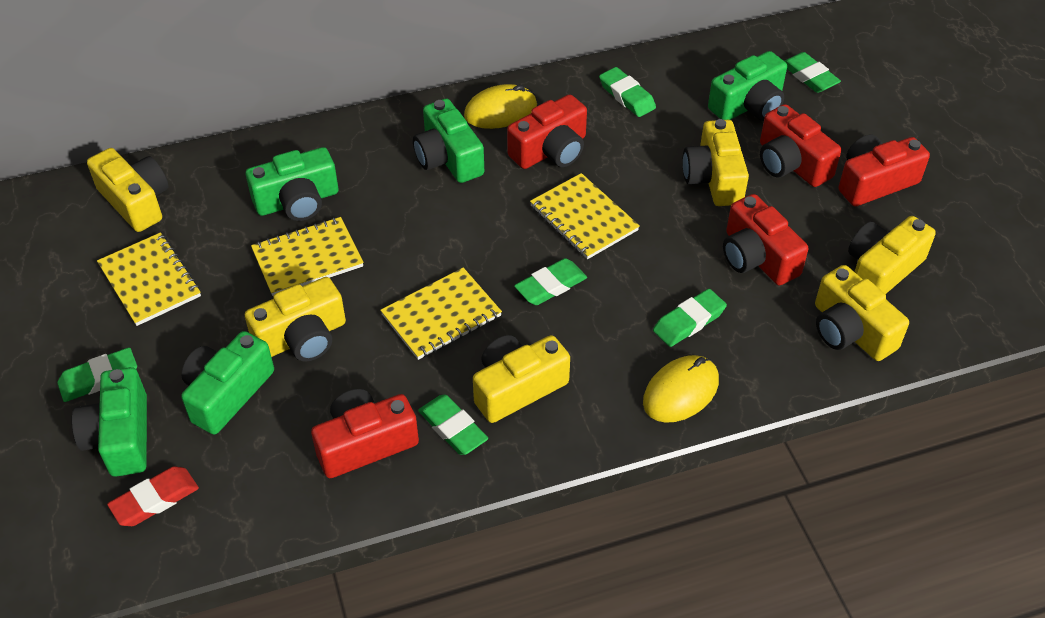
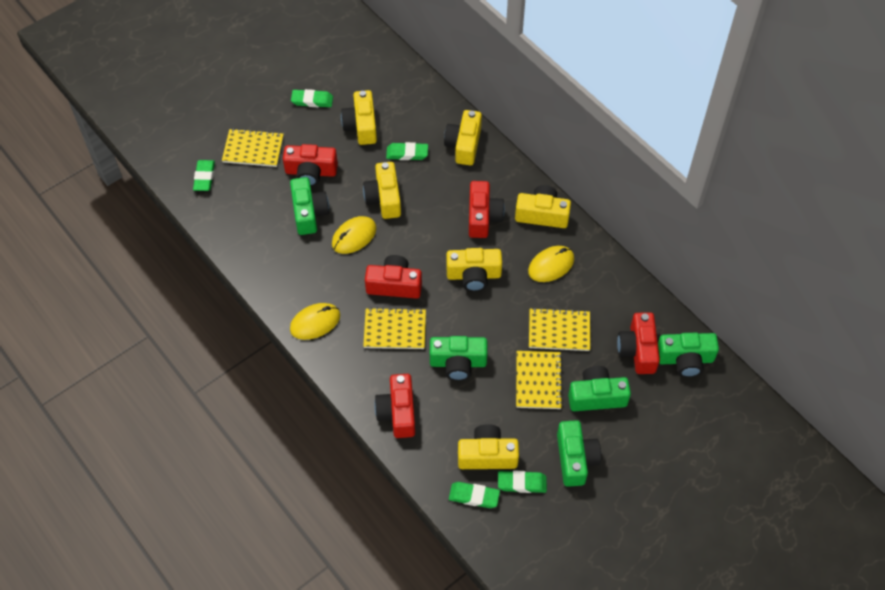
green eraser: [57,347,137,402] [418,394,488,455] [514,258,587,305] [599,67,656,117] [653,289,727,347] [785,52,841,93] = 6 -> [193,160,215,191] [291,89,333,107] [386,142,428,160] [449,482,500,508] [498,471,547,493] = 5
red eraser: [107,466,199,526] = 1 -> none = 0
yellow mouse: [464,84,537,129] [643,355,719,423] = 2 -> [290,303,340,340] [332,216,376,254] [528,246,574,282] = 3

